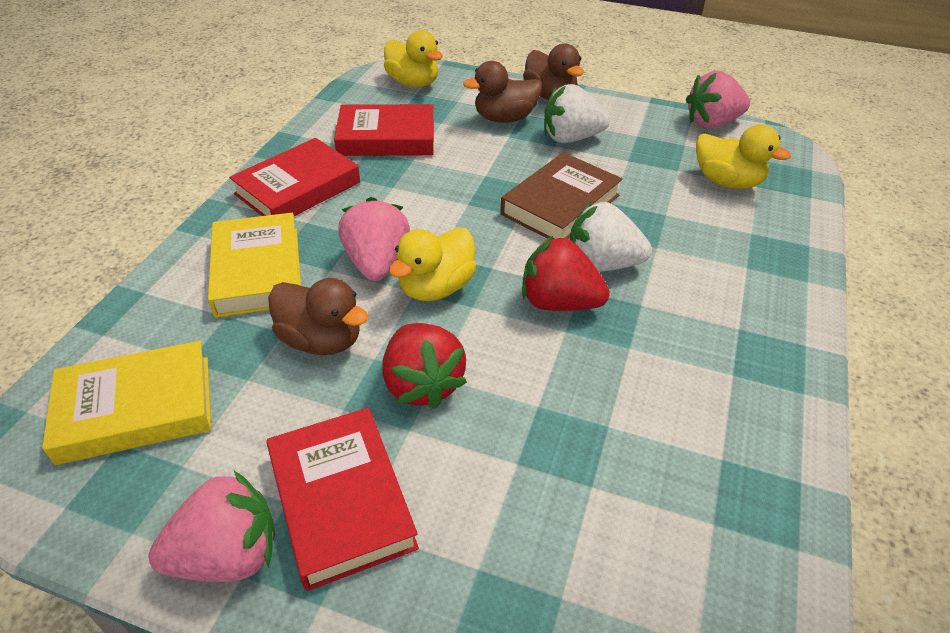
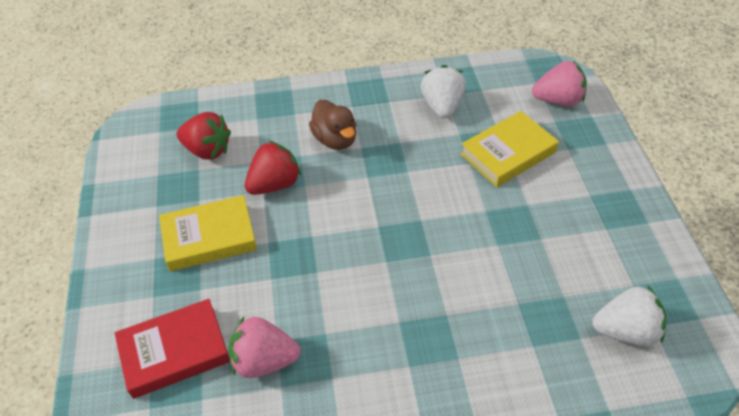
brown book: [500,152,623,239] = 1 -> none = 0
brown duck: [268,278,368,355] [463,61,542,123] [523,44,584,100] = 3 -> [309,100,356,150] = 1
pink strawberry: [148,471,275,582] [338,197,410,281] [686,71,750,129] = 3 -> [229,316,301,378] [532,61,587,106] = 2
red book: [229,138,360,216] [266,407,419,591] [334,104,434,156] = 3 -> [115,299,230,399] = 1
yellow duck: [384,30,443,87] [389,228,476,301] [696,124,791,188] = 3 -> none = 0

